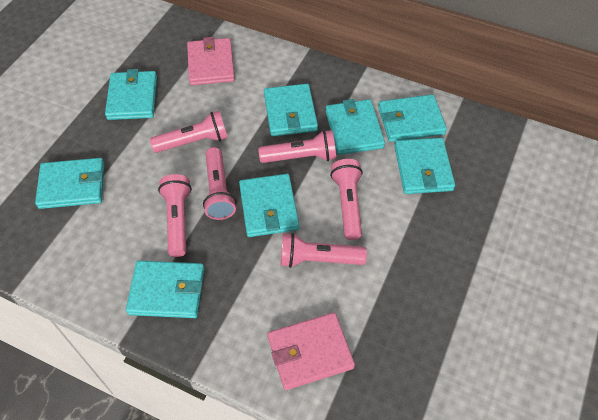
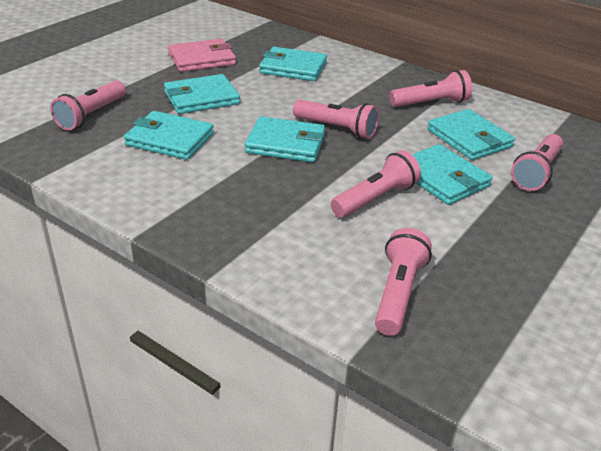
pink wallet: [187,37,235,85] [268,313,355,390] = 2 -> [168,39,236,72] = 1
turquoise wallet: [35,158,104,209] [105,69,157,120] [126,261,204,318] [239,174,299,237] [264,84,318,136] [326,99,385,155] [378,94,447,142] [394,138,455,194] = 8 -> [124,111,214,160] [164,74,240,114] [245,116,326,162] [259,47,327,81] [412,144,493,205] [427,109,515,160] = 6

